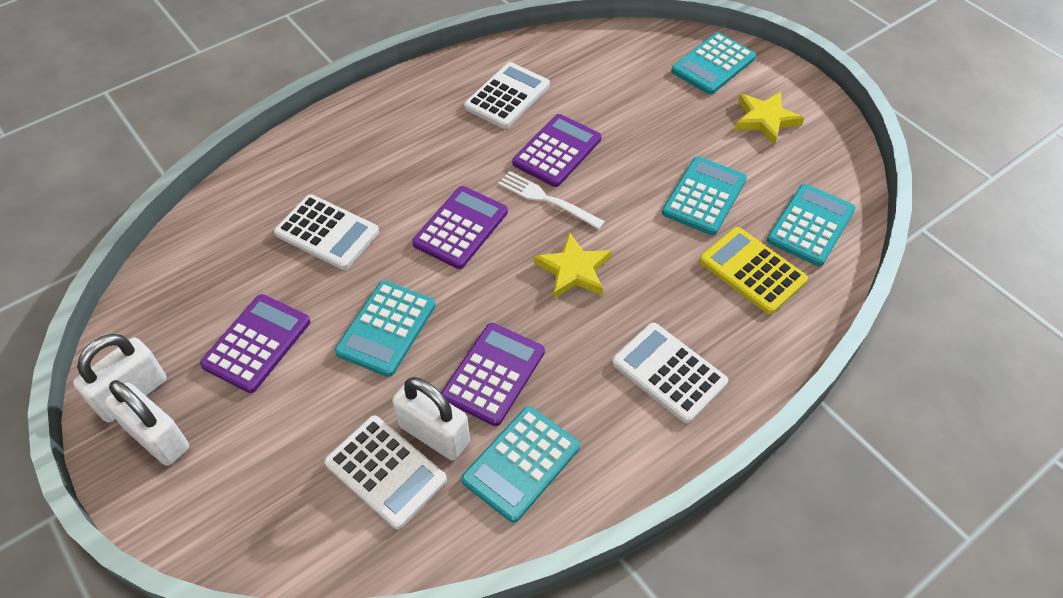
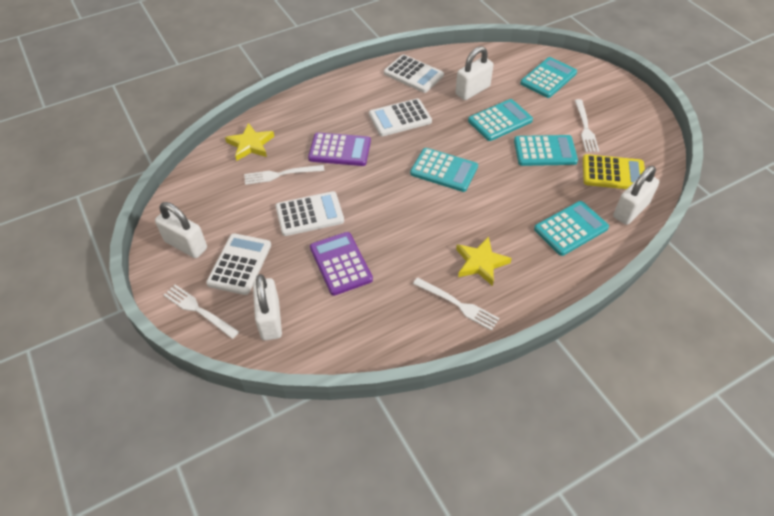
purple calculator: [200,294,310,393] [412,186,508,269] [441,323,545,426] [512,114,601,187] = 4 -> [308,132,371,166] [310,232,373,296] = 2
white fork: [498,171,605,229] = 1 -> [164,285,239,339] [244,165,324,185] [413,277,500,331] [575,99,599,152] = 4
white padlock: [73,334,167,423] [104,380,189,466] [392,377,470,460] = 3 -> [155,202,207,258] [253,274,282,341] [456,46,493,100] [613,166,659,225] = 4

